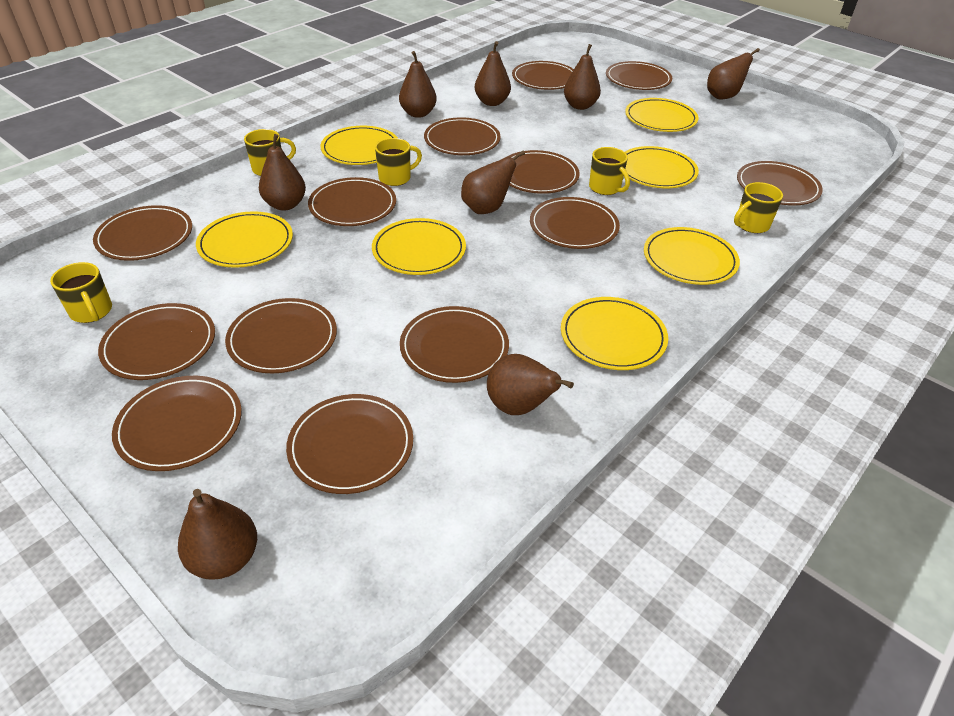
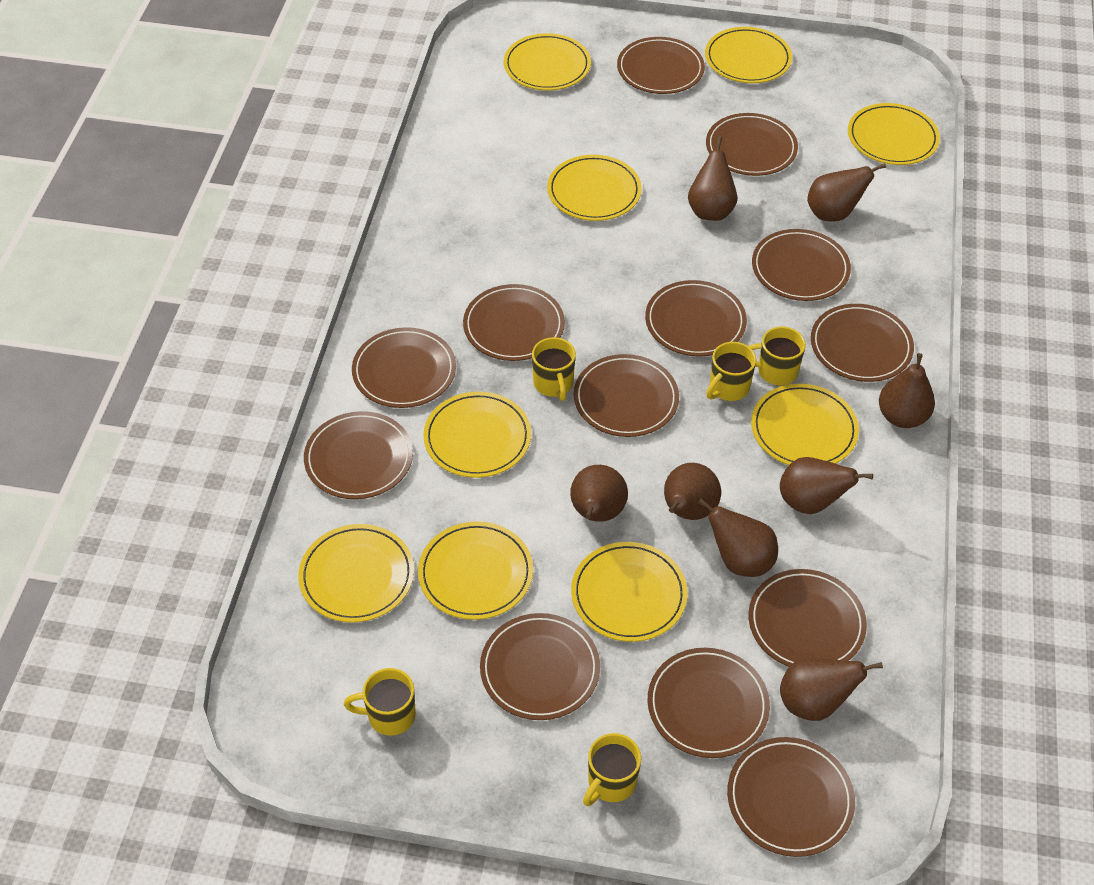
yellow plate: [196,211,293,268] [320,126,398,165] [372,218,466,275] [561,297,668,370] [625,98,698,132] [625,146,699,188] [644,227,740,285] = 7 -> [298,524,414,623] [418,521,533,620] [423,392,531,478] [504,33,591,90] [547,155,642,221] [571,542,687,642] [705,27,792,83] [751,384,859,465] [848,103,940,165] = 9

